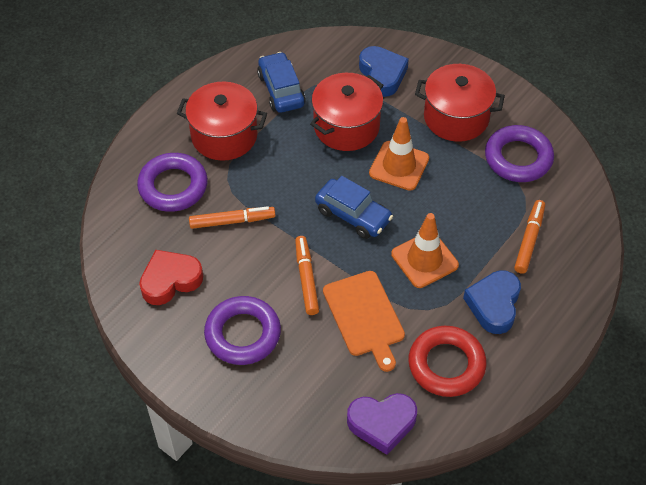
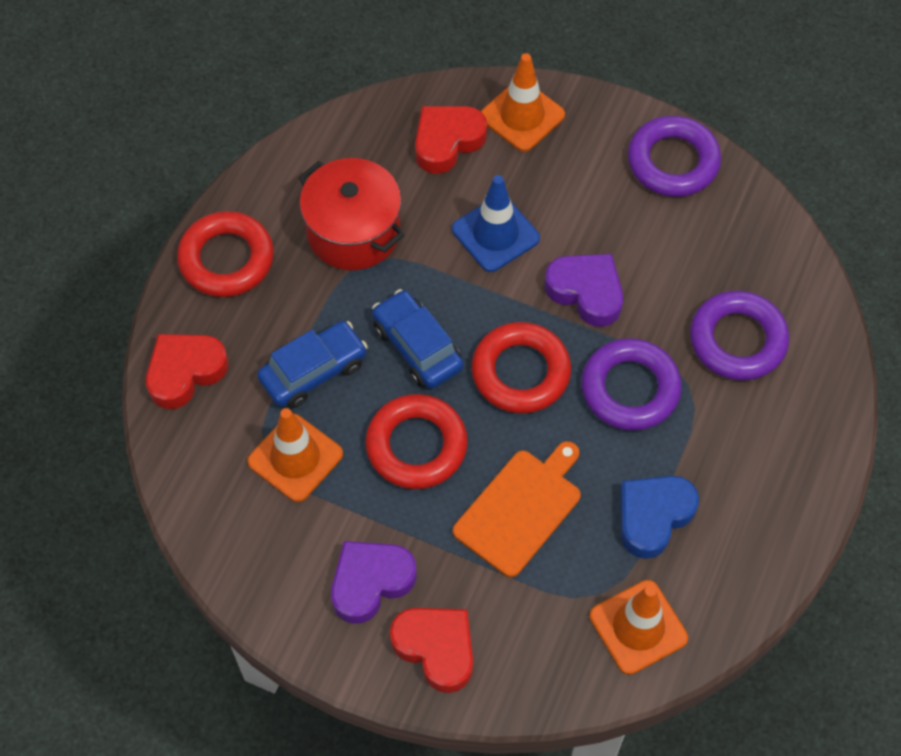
blue heart: [359,46,409,97] [463,270,521,334] = 2 -> [620,476,699,559] = 1
blue traffic cone: none = 0 -> [452,175,540,272] = 1
orange marker: [189,206,276,229] [295,236,319,315] [514,200,545,274] = 3 -> none = 0
orange traffic cone: [369,117,429,190] [391,213,459,288] = 2 -> [247,408,343,502] [481,53,565,152] [590,580,688,675] = 3
purple heart: [347,393,417,455] = 1 -> [331,541,417,624] [545,254,623,327] = 2
red heart: [139,250,203,305] = 1 -> [146,334,228,409] [390,608,473,693] [415,106,487,174] = 3
red pot: [177,82,267,161] [310,73,383,151] [415,64,505,142] = 3 -> [298,158,404,270] = 1
red ring: [408,326,487,397] = 1 -> [177,211,274,297] [365,394,468,489] [471,322,571,413] = 3

